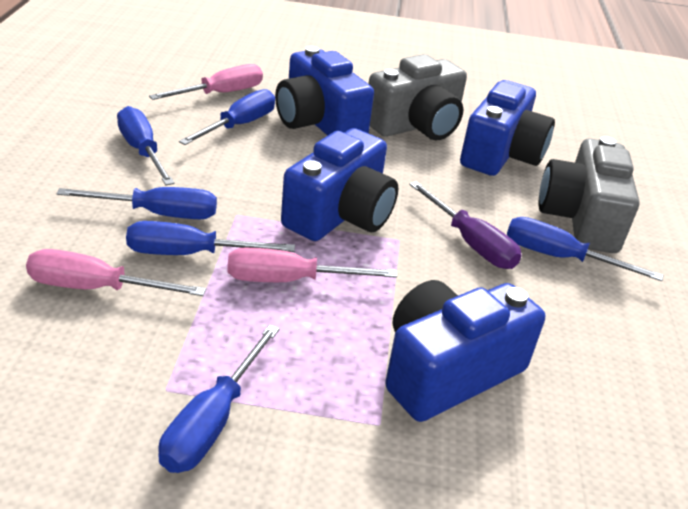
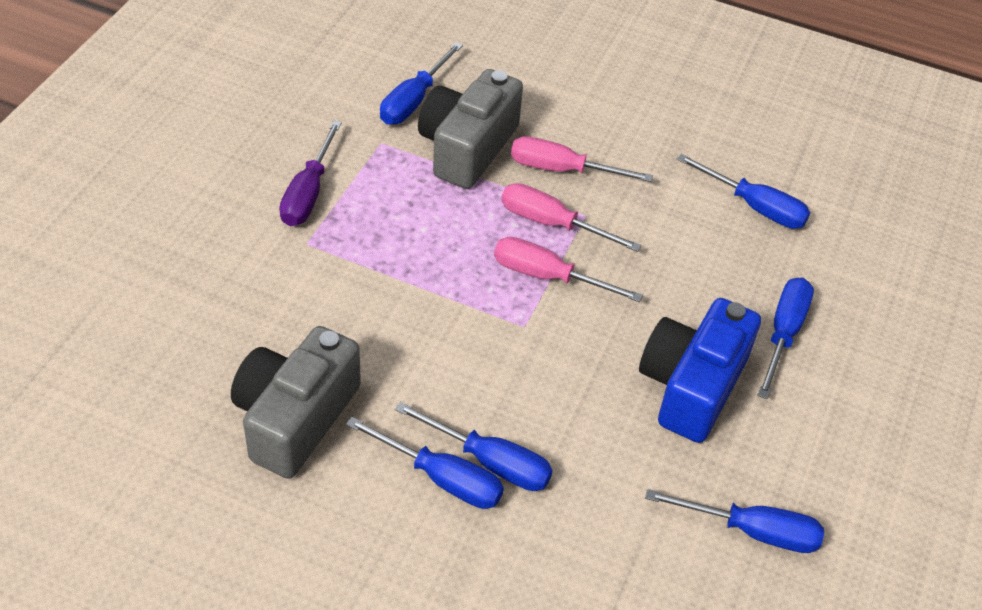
blue camera: [275,46,374,136] [281,128,398,241] [385,280,545,422] [460,80,555,176] = 4 -> [639,298,761,443] = 1

